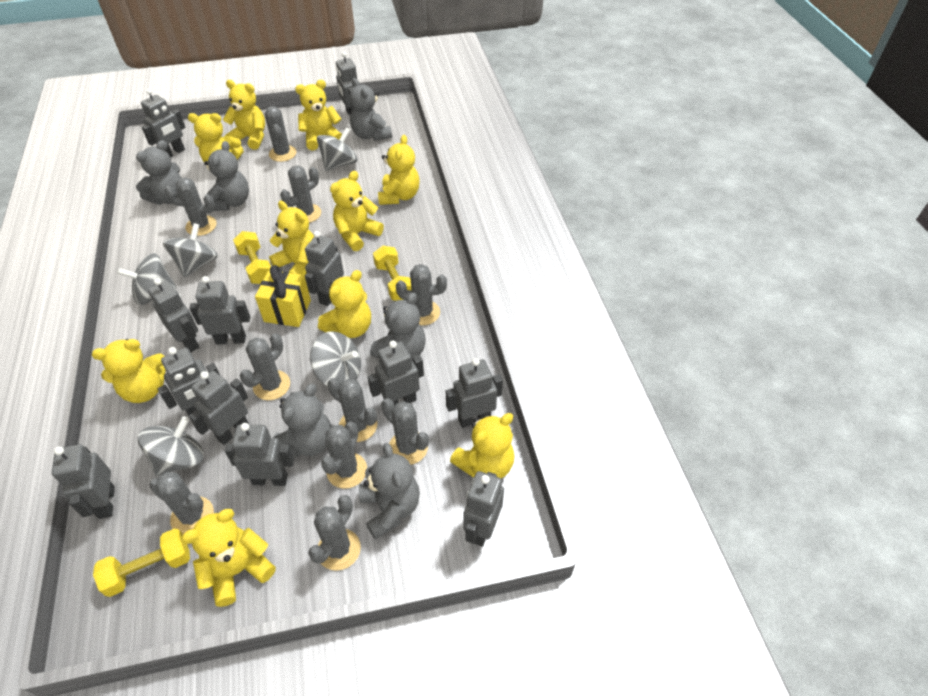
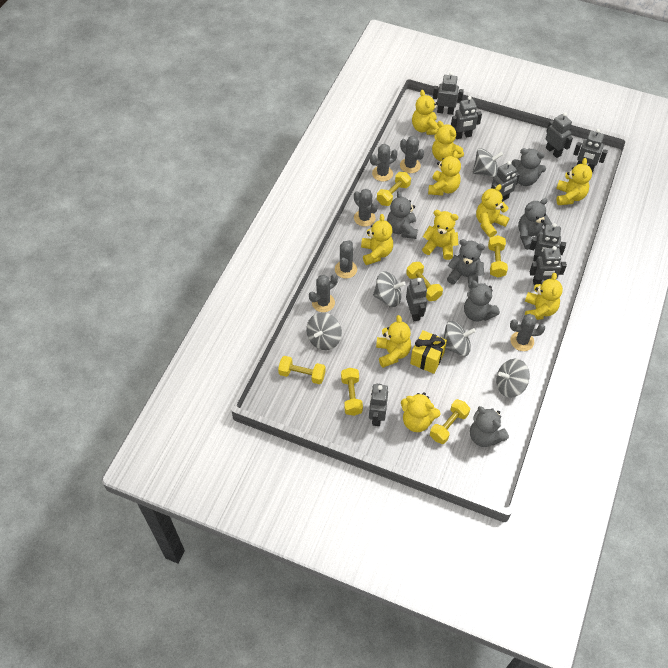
grey cactus: [149,472,214,535] [165,177,217,236] [240,333,290,400] [265,106,296,162] [280,165,321,223] [308,495,361,571] [321,421,367,489] [327,378,377,442] [381,398,429,465] [396,264,447,325] = 10 -> [309,274,338,312] [335,240,357,279] [354,189,378,227] [370,144,398,181] [400,136,424,173] [510,314,545,351] = 6
grey robot: [52,444,115,519] [141,89,186,158] [148,278,199,352] [158,347,220,416] [189,371,249,445] [190,276,250,345] [225,423,294,486] [305,231,344,306] [336,52,360,115] [368,341,424,406] [446,358,503,428] [463,471,504,546] = 12 -> [369,384,388,426] [406,278,427,321] [433,72,464,115] [451,96,482,139] [491,161,520,200] [530,223,566,262] [530,246,567,285] [545,112,573,158] [573,129,608,172] = 9
yellow dumbbell: [93,528,190,597] [233,231,271,284] [373,246,412,301] = 3 -> [278,356,326,384] [341,368,363,416] [377,172,411,206] [406,262,443,301] [430,399,470,444] [488,235,508,278] = 6

